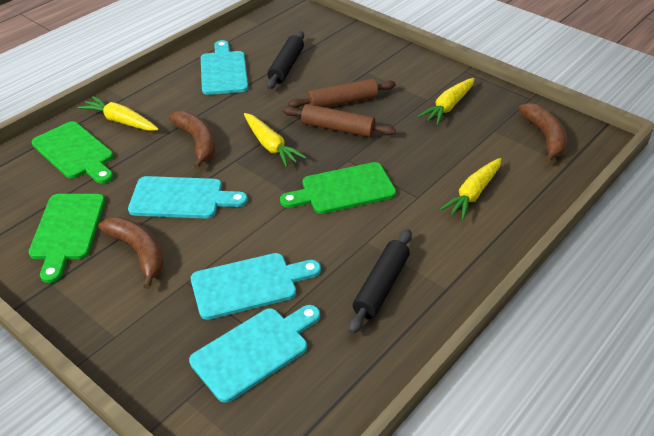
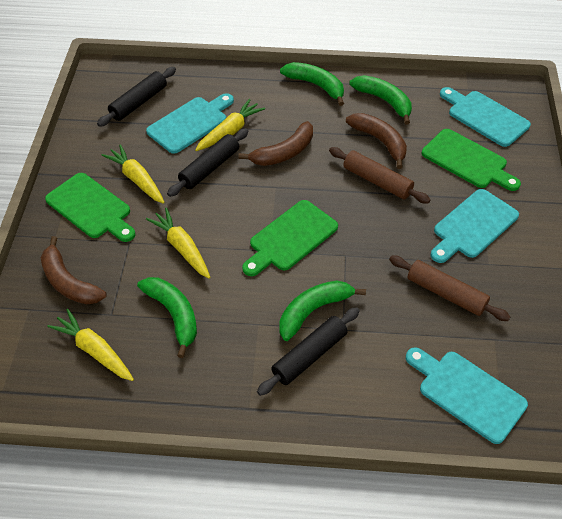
black rolling pin: [266,31,304,89] [349,229,412,334] = 2 -> [97,67,176,127] [167,128,248,197] [257,307,360,396] = 3
green banana: none = 0 -> [137,277,197,358] [279,281,366,341] [280,62,344,106] [349,75,412,124] = 4

